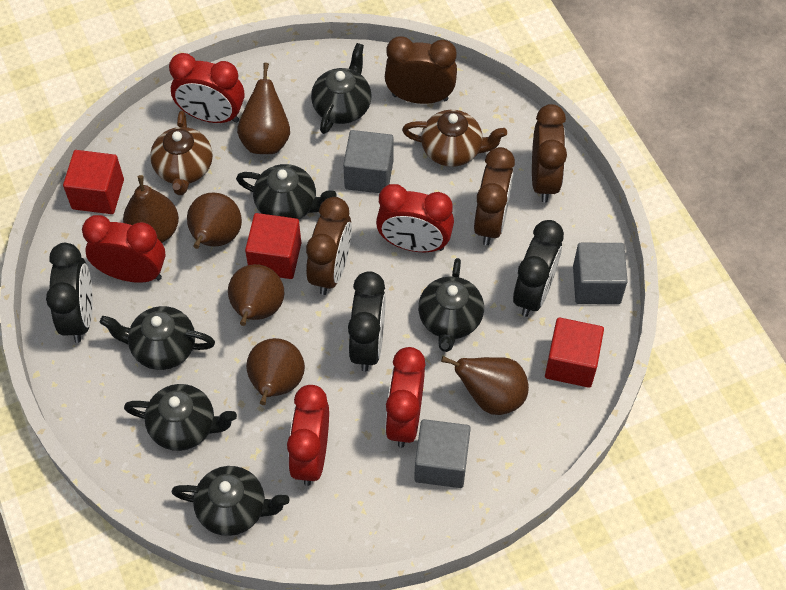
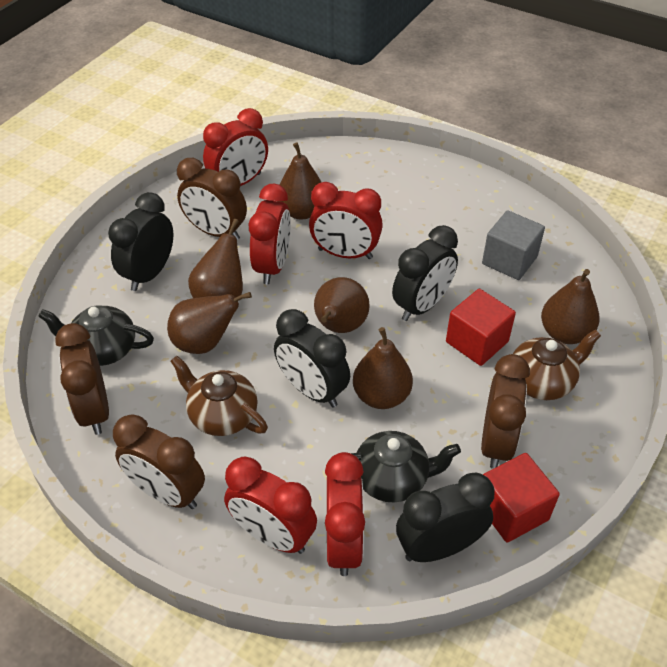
black clock: [46,243,93,343] [348,271,386,372] [513,220,564,317] = 3 -> [108,192,173,291] [274,309,350,407] [392,225,458,321] [396,473,494,562] = 4
black teapot: [100,306,215,370] [124,384,237,451] [172,466,290,536] [236,164,337,220] [311,43,372,134] [418,258,484,352] = 6 -> [38,305,154,366] [350,431,461,502] = 2
grey cube: [343,130,394,193] [414,419,471,488] [573,243,628,304] = 3 -> [482,210,545,280] = 1
red cube: [63,150,124,214] [245,213,301,279] [545,317,604,388] = 3 -> [446,289,516,366] [483,453,560,543] = 2

